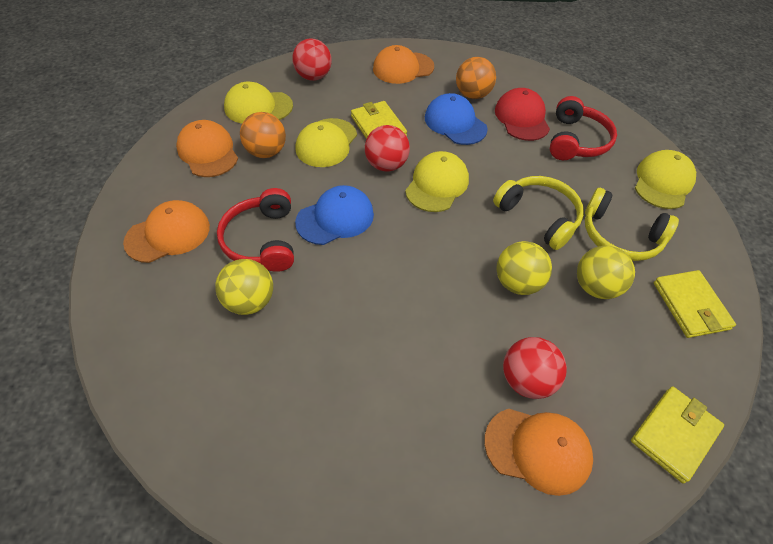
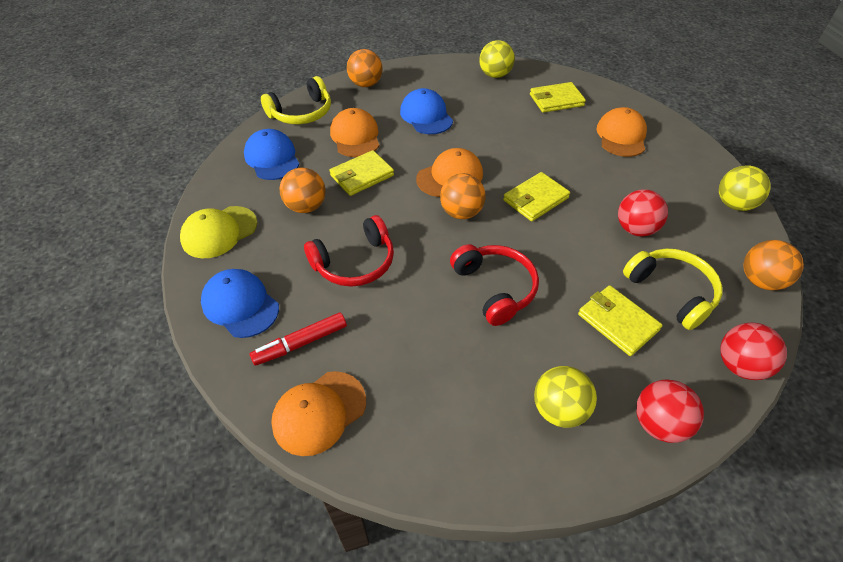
blue cap: [295,185,374,245] [425,93,488,145] = 2 -> [201,269,279,338] [244,129,300,180] [400,88,453,134] = 3
orange ball: [240,112,286,158] [456,57,496,99] = 2 -> [280,168,326,213] [347,49,383,87] [440,173,486,219] [743,240,804,290] = 4
red cap: [495,88,550,141] = 1 -> none = 0
red marker: none = 0 -> [250,312,347,366] = 1
yellow cap: [224,81,293,123] [295,118,357,167] [405,151,469,212] [635,150,696,209] = 4 -> [180,206,257,258] = 1
yellow wallet: [351,101,407,139] [631,387,724,483] [654,270,736,338] = 3 -> [330,150,394,196] [503,172,570,221] [530,82,586,113] [578,285,663,356] = 4

